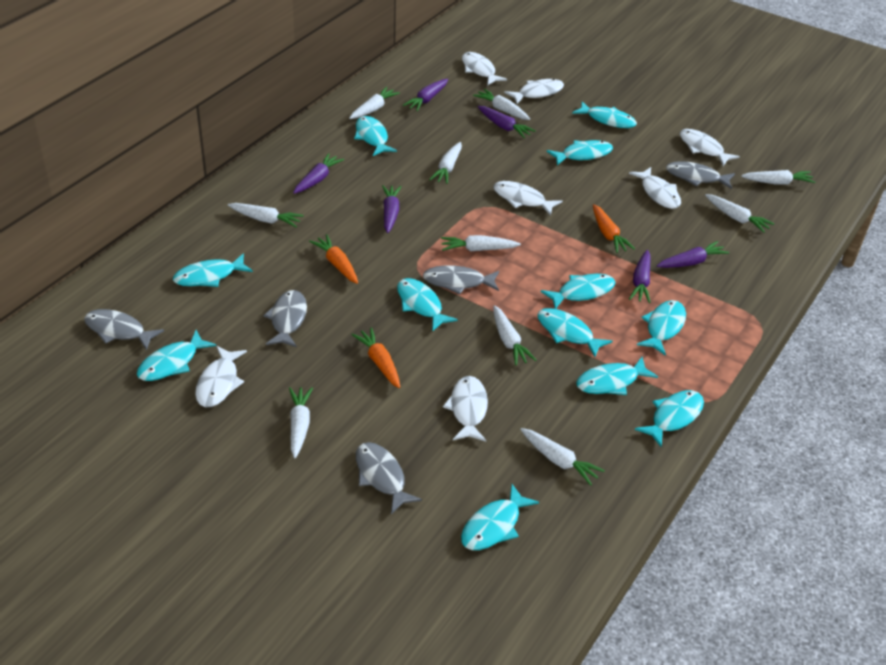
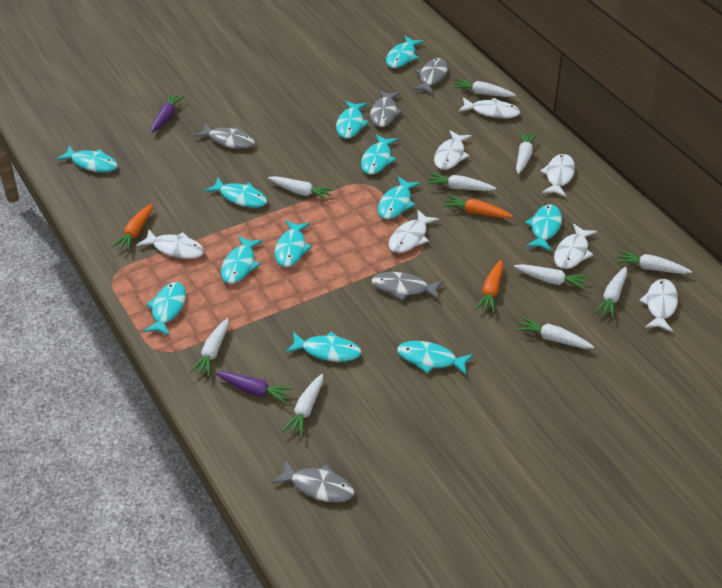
purple carrot: [293,153,344,194] [382,185,402,233] [403,79,448,111] [478,106,536,138] [629,250,651,303] [657,241,729,268] = 6 -> [151,93,185,133] [216,372,294,404] = 2

